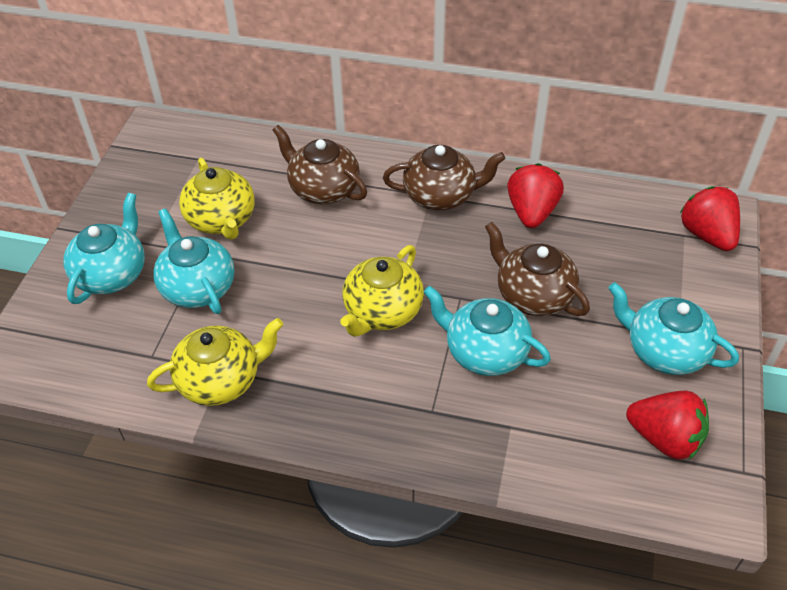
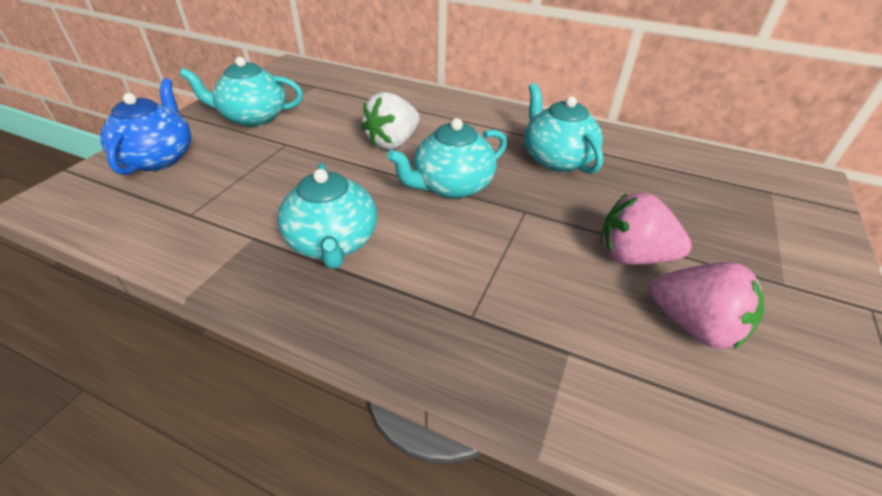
blue teapot: none = 0 -> [100,78,191,175] = 1
brown teapot: [272,125,367,204] [383,145,505,211] [485,222,590,316] = 3 -> none = 0
pink strawberry: none = 0 -> [600,192,692,265] [649,262,764,350] = 2
red strawberry: [507,163,564,228] [626,391,709,460] [680,186,740,251] = 3 -> none = 0
white strawberry: none = 0 -> [361,92,420,150] = 1
yellow teapot: [147,318,283,406] [179,158,255,240] [340,245,424,337] = 3 -> none = 0

